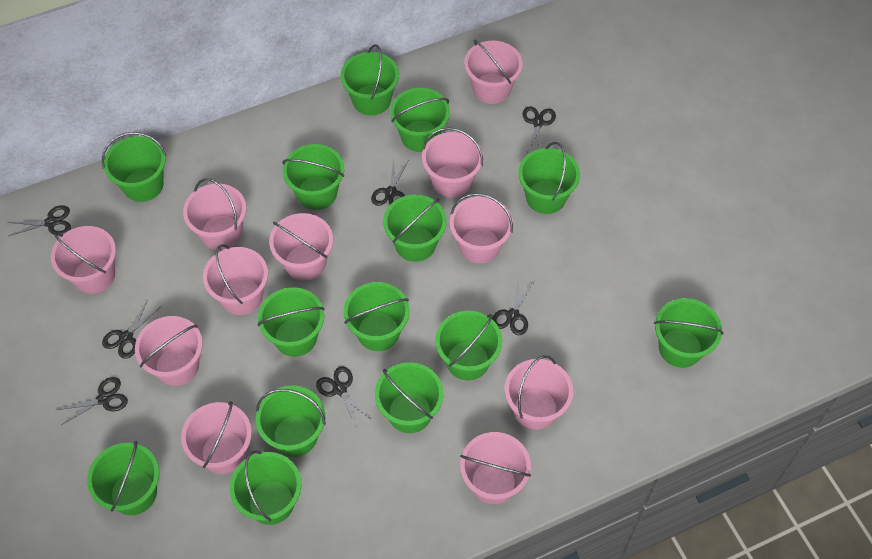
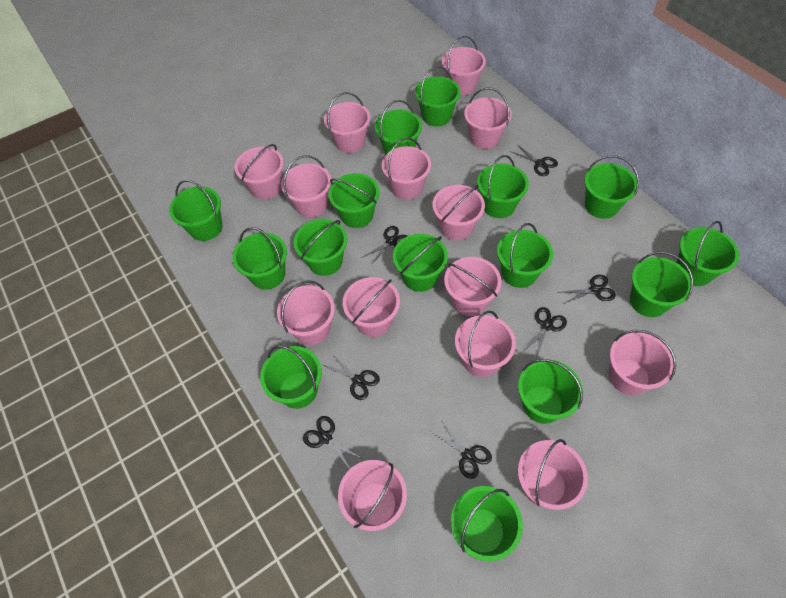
green bucket: [87,441,159,515] [102,132,166,202] [230,450,302,525] [256,386,326,457] [258,287,325,357] [282,144,344,210] [340,44,399,115] [343,282,410,351] [375,362,443,433] [383,195,447,262] [390,88,450,152] [435,311,502,380] [518,142,580,214] [654,298,723,368] = 14 -> [169,180,222,241] [233,227,287,290] [260,346,322,409] [294,219,347,276] [328,173,380,228] [375,100,422,155] [393,234,448,292] [415,66,460,126] [451,486,523,561] [477,155,529,218] [497,223,553,288] [518,359,583,424] [585,155,639,219] [630,252,693,317] [676,221,739,286] = 15
pink bucket: [51,226,116,294] [135,316,203,386] [181,401,252,474] [183,178,246,250] [203,244,268,315] [269,213,333,281] [422,128,483,198] [450,193,513,263] [460,432,531,504] [464,40,523,104] [505,355,573,430] = 11 -> [235,144,284,199] [277,280,335,345] [281,155,331,217] [324,92,370,153] [338,460,407,531] [343,277,400,337] [382,137,431,200] [433,185,485,241] [442,36,486,96] [444,257,502,316] [455,311,516,377] [464,88,512,149] [518,439,588,510] [609,330,676,395] = 14

